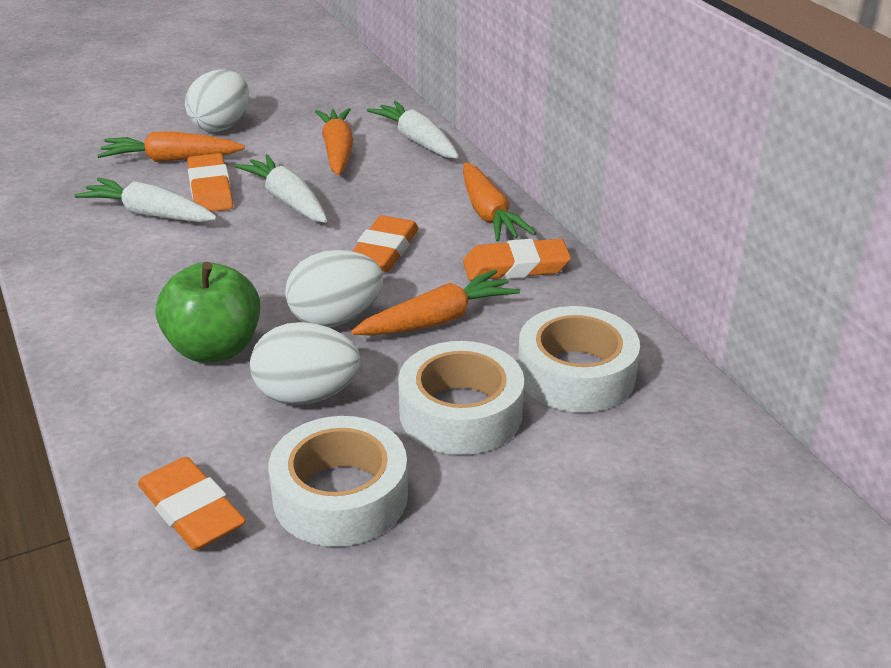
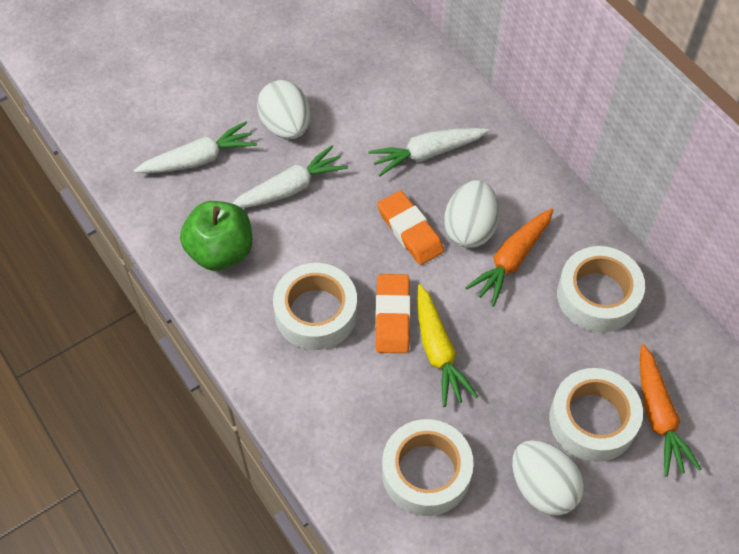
orange carrot: [97,132,245,162] [315,108,353,175] [351,269,520,336] [463,162,536,242] = 4 -> [465,208,553,306] [640,344,701,477] = 2
orange eraser: [138,457,246,550] [187,153,233,212] [353,215,419,272] [463,239,571,281] = 4 -> [375,274,410,353] [377,190,444,265] = 2
white tape: [269,416,408,547] [398,341,524,455] [518,306,640,413] = 3 -> [273,263,357,350] [382,419,474,516] [549,368,643,462] [557,246,645,333] = 4
yellow carrot: none = 0 -> [417,284,478,407] = 1

